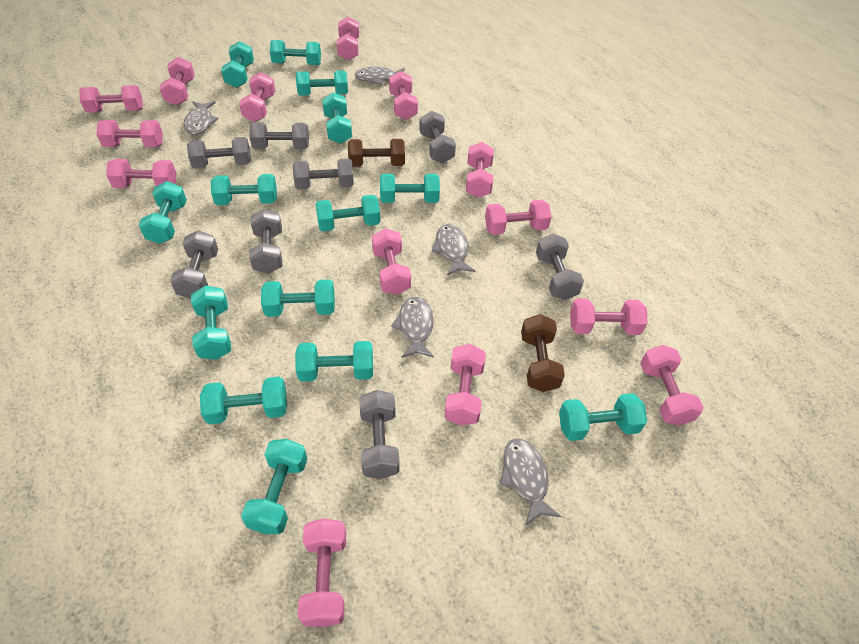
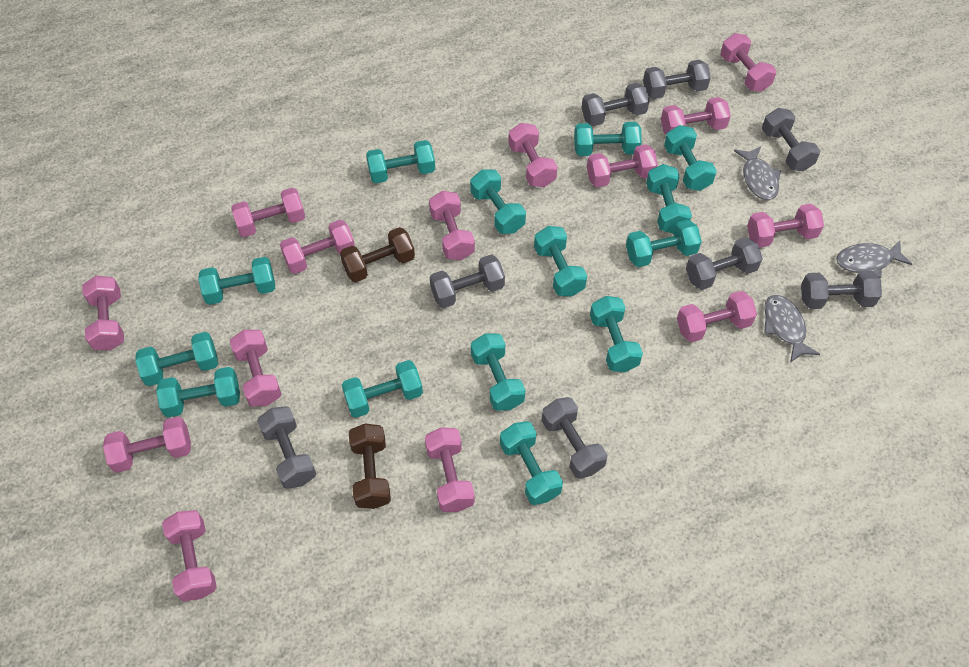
grey fish: [183,101,219,135] [354,67,405,85] [391,297,434,358] [431,224,475,275] [500,438,562,525] = 5 -> [734,146,781,200] [764,295,820,363] [836,240,912,278] = 3

